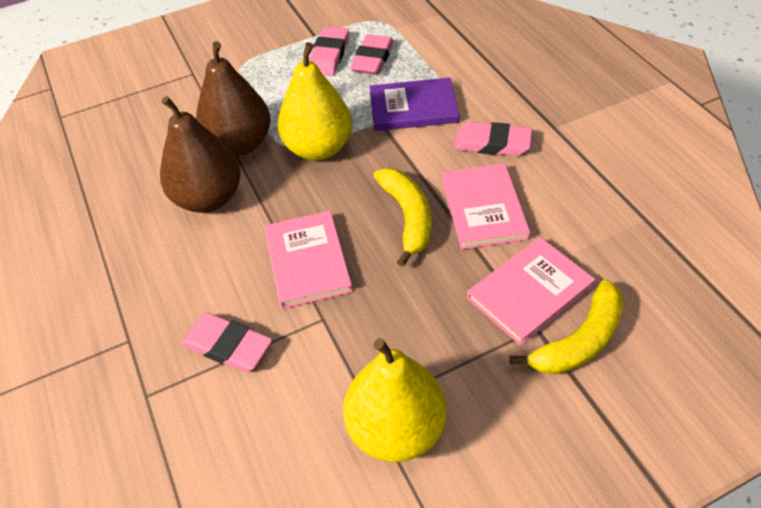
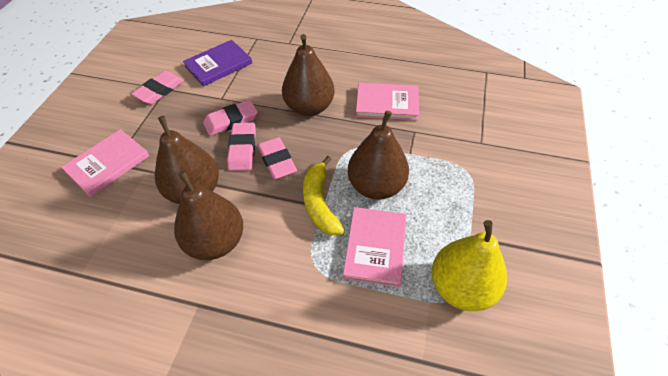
brown pear: [160,96,241,213] [196,41,271,156] = 2 -> [155,116,219,204] [174,171,243,260] [282,34,335,116] [348,111,409,200] = 4
yellow banana: [373,168,431,267] [510,279,624,374] = 2 -> [303,156,344,235] = 1
yellow pear: [277,42,353,160] [343,338,447,462] = 2 -> [432,220,507,311] = 1

